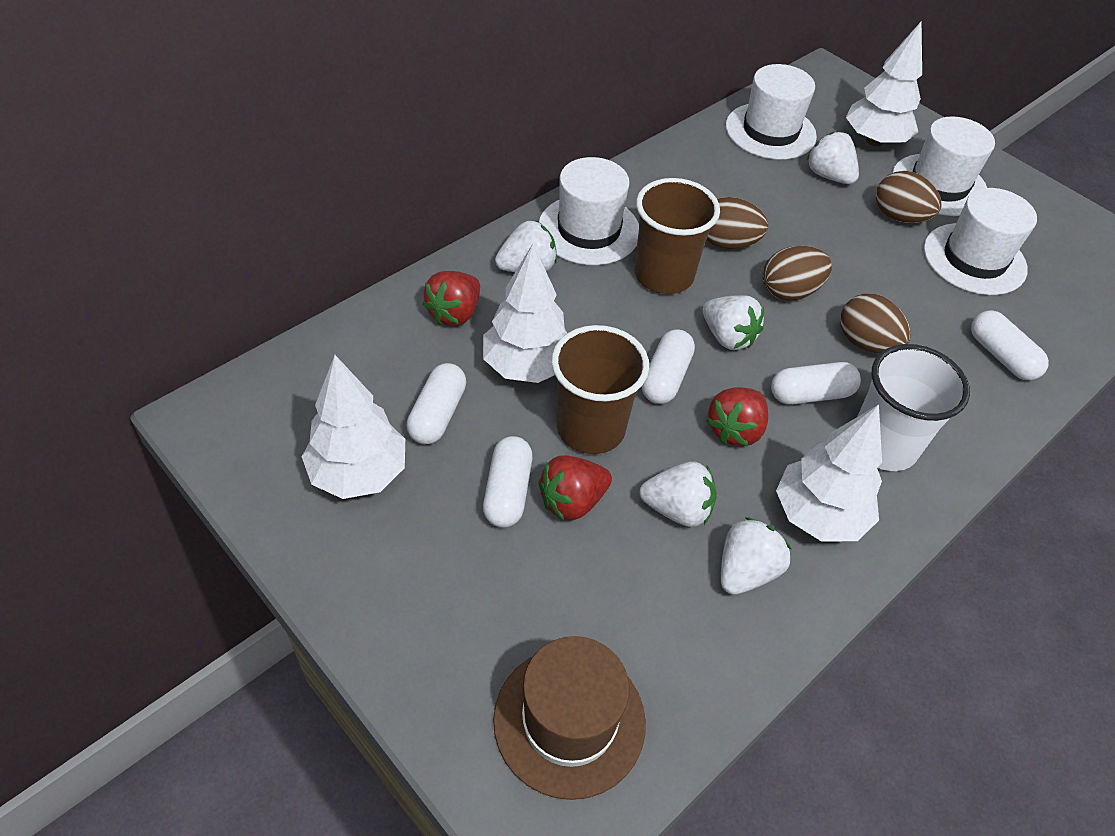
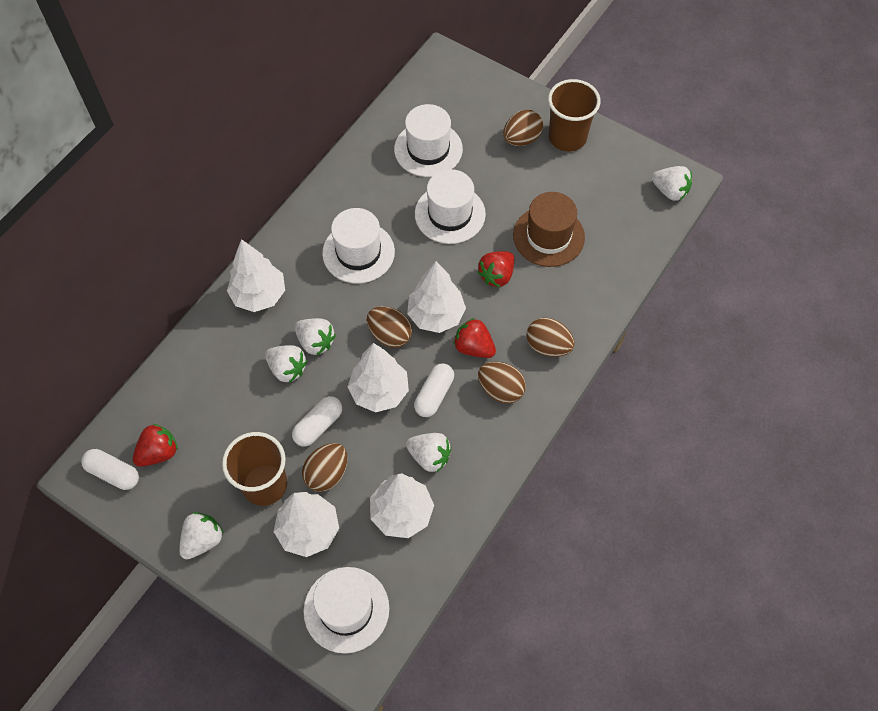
brown egg: [706,197,768,249] [763,246,832,301] [840,293,911,354] [876,171,941,223] = 4 -> [302,443,348,492] [367,306,412,348] [478,362,526,404] [503,110,543,146] [527,318,575,357] = 5
white capsule: [407,363,466,444] [483,436,532,528] [642,329,695,404] [771,362,861,405] [971,310,1049,380] = 5 -> [81,449,139,490] [292,396,342,446] [414,363,454,417] = 3
white cup: [857,344,970,471] = 1 -> none = 0
white tree: [302,355,405,499] [483,244,567,383] [776,404,882,542] [846,21,922,147] = 4 -> [227,239,285,312] [274,492,339,557] [348,343,409,412] [370,473,434,538] [407,261,466,333] = 5

